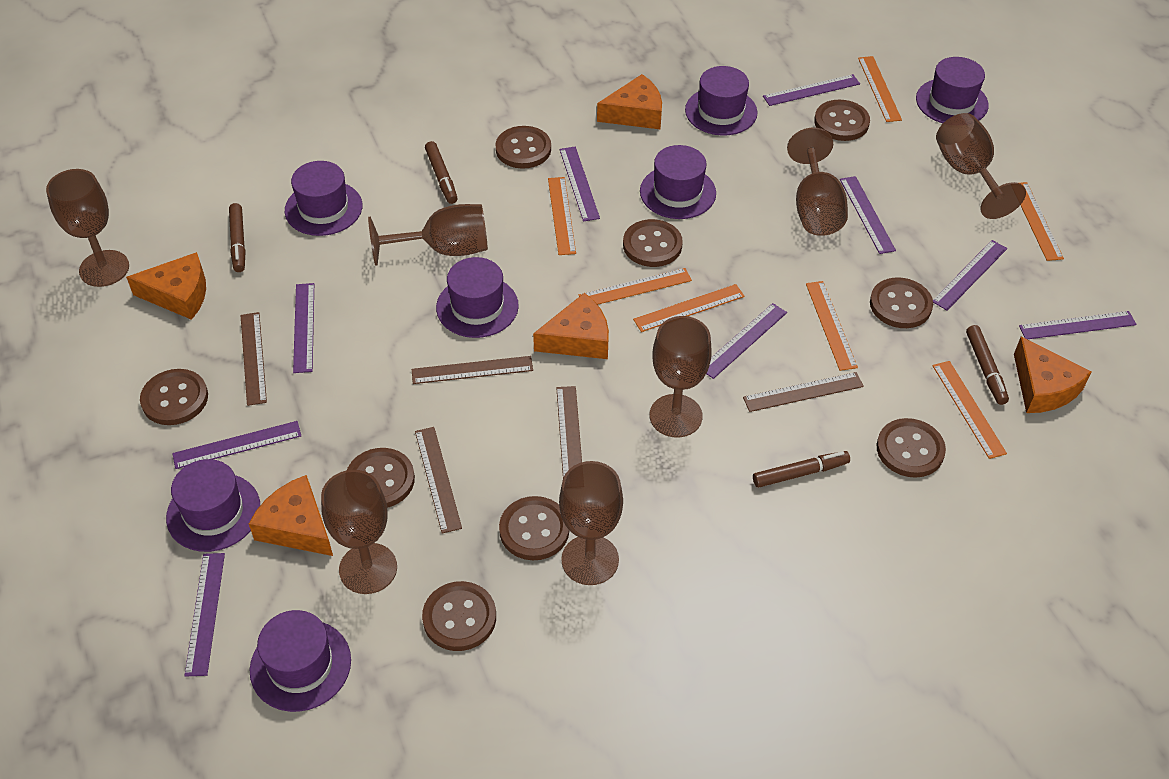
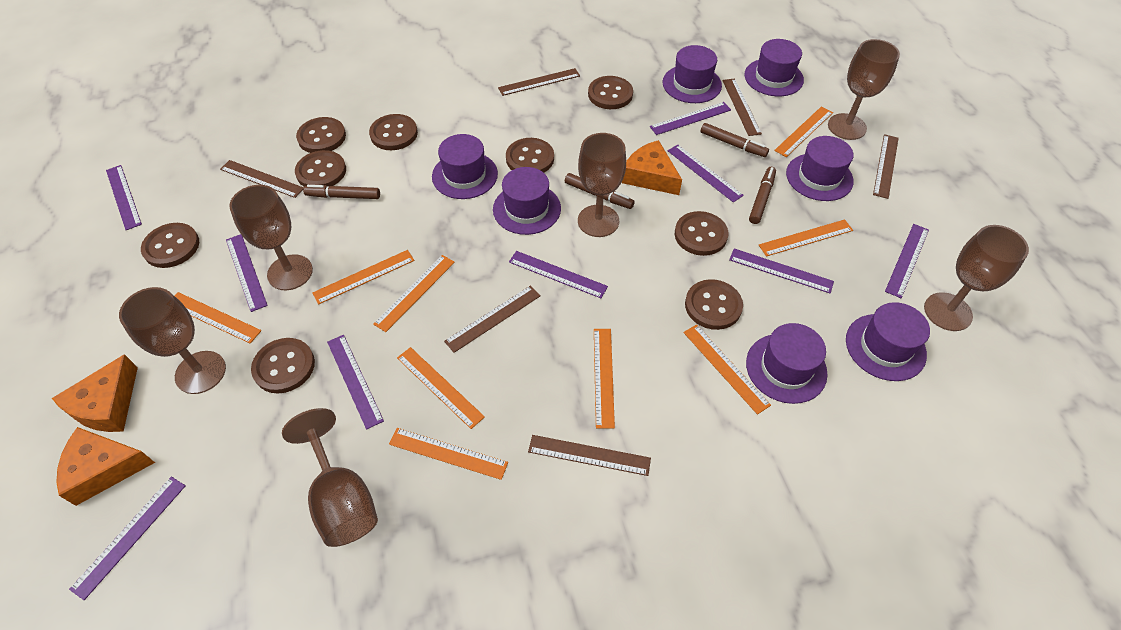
brown goblet: [46,169,129,287] [321,470,397,594] [368,204,488,266] [559,461,623,585] [650,316,712,438] [787,128,848,236] [936,113,1026,219] = 7 -> [119,287,226,394] [229,185,313,290] [282,408,378,547] [578,133,626,237] [828,39,900,140] [924,225,1029,331] = 6
brown ruler: [241,312,267,406] [412,356,533,384] [415,427,462,533] [557,386,582,478] [743,372,864,412] = 5 -> [220,160,304,198] [444,285,541,353] [498,68,580,96] [528,435,651,476] [722,79,762,136] [873,134,899,199] = 6
orange cheese: [126,252,206,320] [249,475,333,556] [533,293,609,359] [597,74,662,129] [1014,337,1091,413] = 5 -> [52,354,138,432] [56,427,155,506] [622,140,682,195] = 3
orange ruler: [548,177,576,255] [579,268,692,305] [633,284,745,332] [806,281,858,371] [858,56,902,122] [932,361,1007,459] [1020,182,1064,261] = 7 -> [175,292,261,344] [312,250,414,305] [373,255,455,332] [389,428,508,480] [397,347,485,429] [594,329,615,429] [683,324,771,415] [759,219,853,257] [774,107,833,157] = 9

